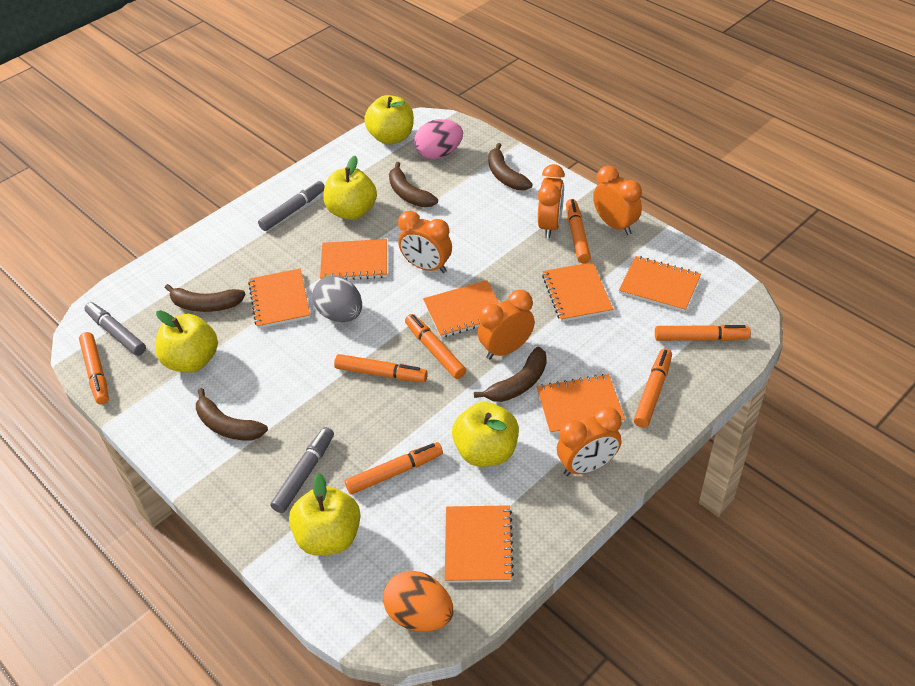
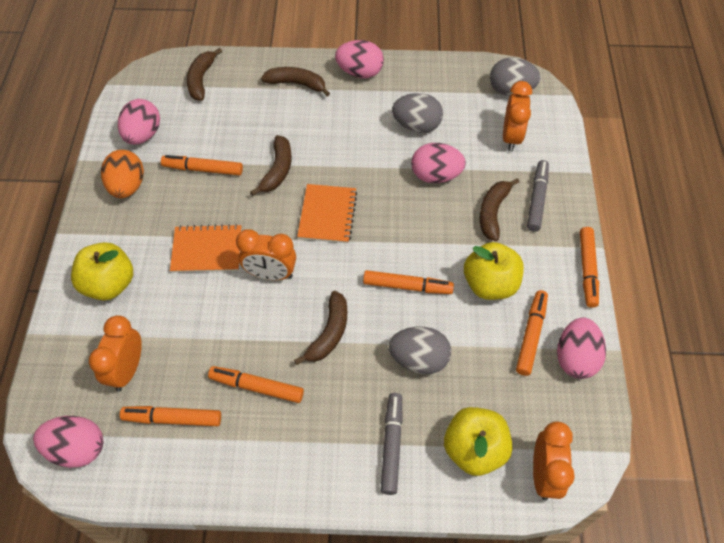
grey egg: [312,275,362,322] = 1 -> [389,327,451,374] [392,93,443,133] [490,58,541,96] = 3
grey marker: [84,302,146,356] [258,181,325,231] [270,427,334,513] = 3 -> [381,393,403,495] [527,160,549,232] = 2
orange clock: [398,211,452,273] [478,290,535,360] [538,164,565,238] [557,407,621,476] [593,166,642,235] = 5 -> [89,315,142,392] [236,229,296,280] [503,81,532,152] [533,422,575,500] = 4
orange marker: [79,332,109,405] [334,354,428,382] [345,442,443,495] [405,314,466,379] [566,199,591,263] [634,348,672,428] [655,325,751,341] = 7 -> [120,406,221,426] [161,155,243,176] [208,366,304,403] [363,270,454,294] [516,290,548,376] [580,227,599,308] = 6
orange notebook: [248,269,310,329] [320,239,387,280] [423,280,499,338] [445,505,514,583] [537,374,625,434] [542,262,613,322] [619,256,701,312] = 7 -> [170,224,242,273] [297,184,357,243] = 2
pink egg: [414,119,463,159] = 1 -> [33,416,103,468] [118,99,160,144] [335,40,384,78] [411,143,466,183] [557,317,606,379] = 5
yellow apple: [155,310,218,373] [289,473,361,556] [323,156,377,220] [364,95,414,145] [452,402,519,467] = 5 -> [71,242,133,300] [444,407,512,476] [464,242,524,300] = 3

